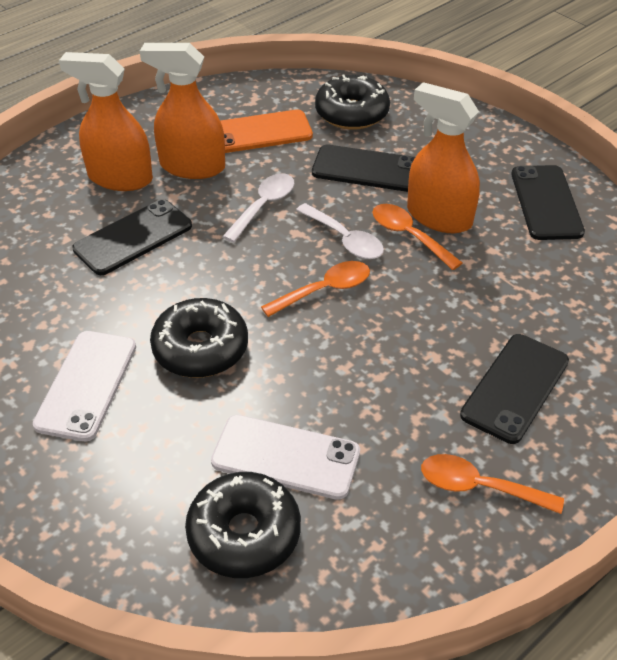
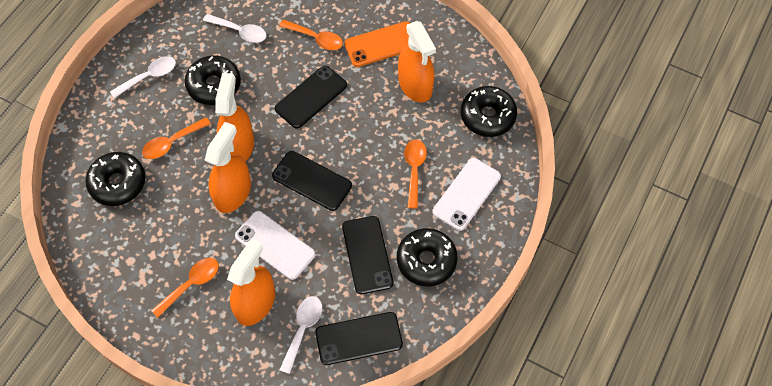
black donut: [150,298,248,378] [185,472,301,578] [315,74,390,130] = 3 -> [86,152,146,206] [185,55,241,105] [397,228,458,286] [461,86,517,137] = 4
orange spoon: [261,261,370,317] [372,204,462,270] [421,454,564,514] = 3 -> [142,117,211,159] [151,258,219,318] [279,20,343,50] [404,139,427,209] = 4
orange spray bottle: [59,52,153,191] [140,43,225,179] [407,82,480,233] = 3 -> [205,122,251,213] [215,73,254,162] [227,238,275,326] [398,21,436,102] = 4
white spoon: [222,173,294,242] [296,203,384,259] = 2 -> [110,56,176,98] [203,14,266,43] [280,296,322,374] = 3

